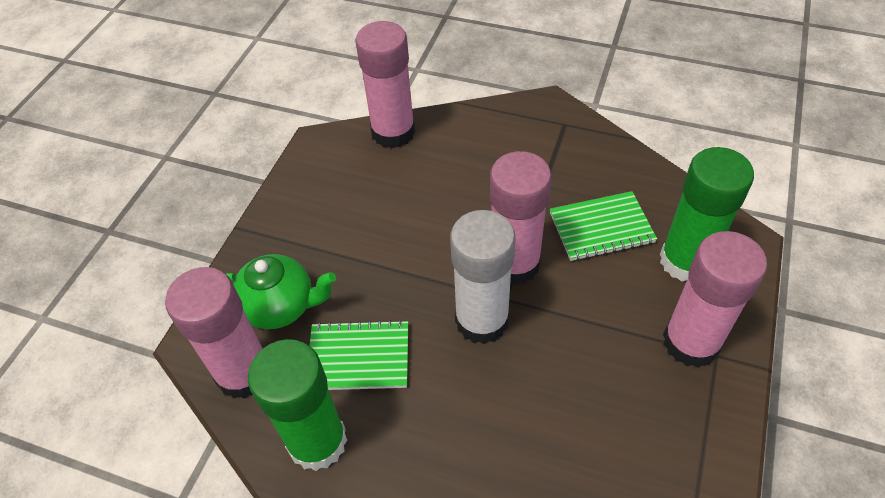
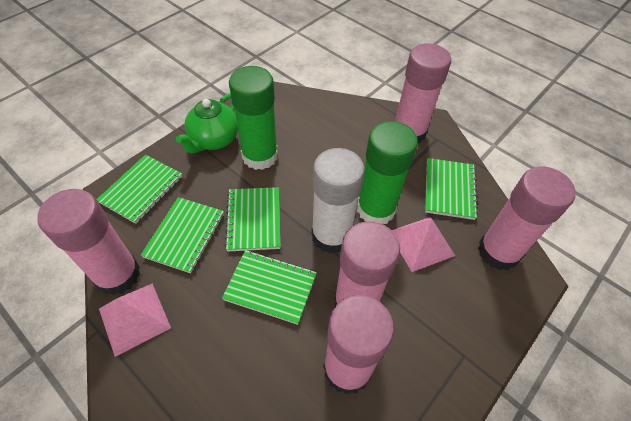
green notebook: [309,320,408,390] [550,191,657,261] = 2 -> [96,155,182,224] [141,197,224,273] [222,250,317,325] [225,187,281,251] [425,158,478,220] = 5
pink glue stick: [165,267,263,399] [355,21,415,148] [490,151,552,285] [663,231,767,367] = 4 -> [37,189,140,295] [323,295,394,395] [334,221,400,307] [395,43,451,143] [478,166,576,270] = 5
pink pyramid: none = 0 -> [99,283,171,357] [392,217,455,272] = 2

